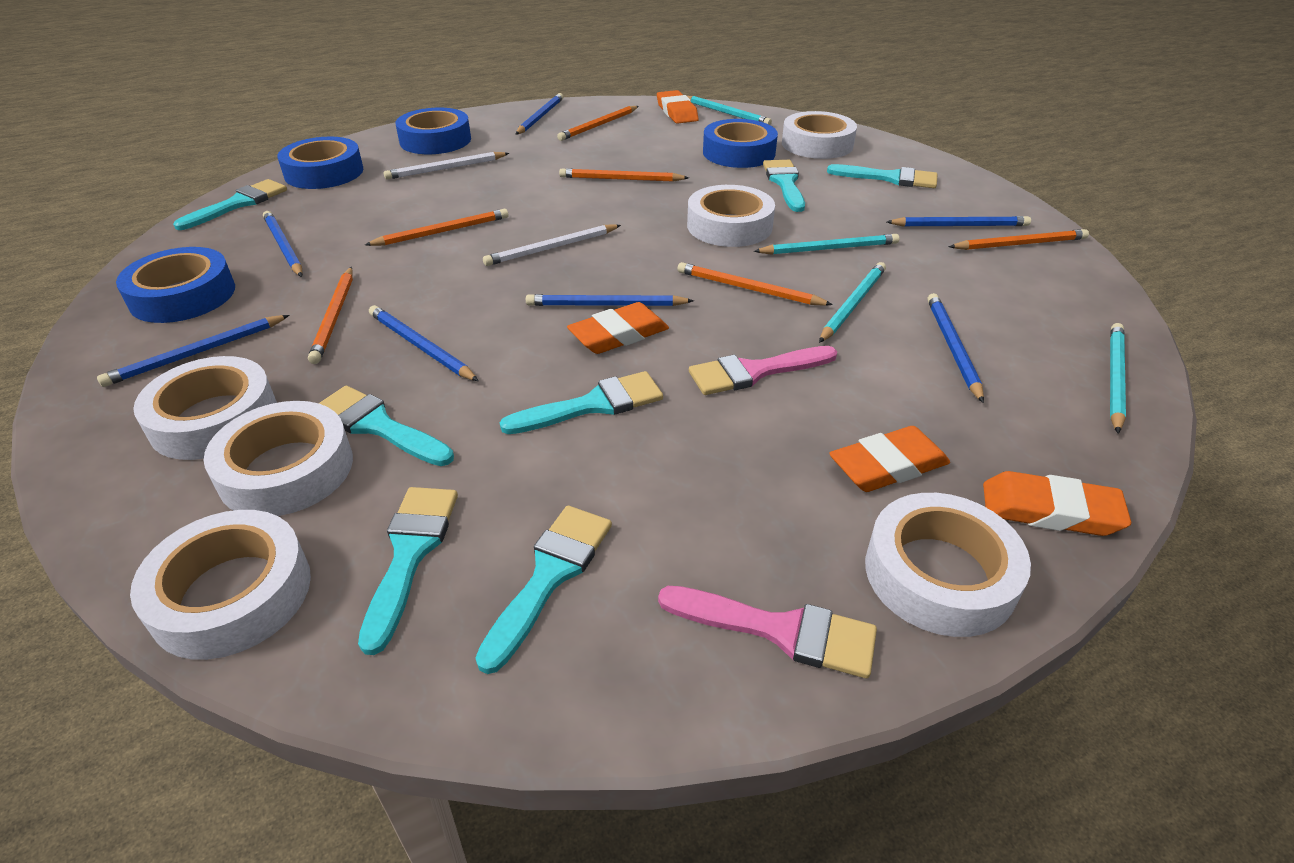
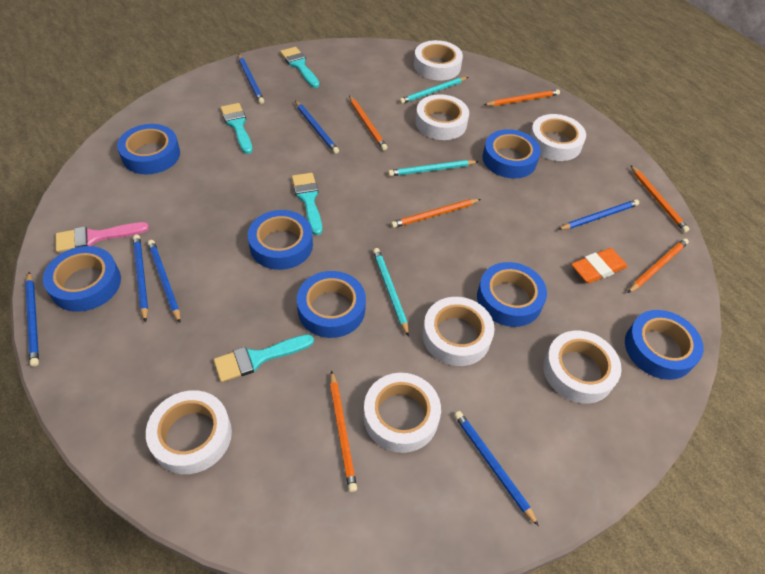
blue tape: [116,247,235,323] [277,137,364,189] [395,108,471,154] [703,119,778,168] = 4 -> [43,246,121,312] [117,124,180,174] [248,210,313,270] [297,271,366,338] [477,262,547,327] [482,129,541,179] [625,310,704,380] = 7
orange eraser: [567,302,669,354] [657,90,699,124] [829,426,950,492] [983,471,1131,536] = 4 -> [571,248,628,284] = 1
pink brush: [658,586,877,679] [689,346,837,395] = 2 -> [56,222,149,252] = 1
turquoise brush: [173,179,287,230] [319,386,454,466] [358,487,458,655] [475,506,612,674] [500,371,663,434] [763,160,805,212] [827,164,937,188] = 7 -> [214,334,314,382] [220,103,252,154] [280,47,320,88] [292,173,322,235] = 4
turquoise pencil: [687,96,772,125] [754,234,900,255] [819,262,886,343] [1110,323,1126,434] = 4 -> [373,248,409,337] [388,160,479,176] [399,77,468,104] = 3
white pencil: [384,152,509,180] [483,224,621,266] = 2 -> none = 0
white tape: [130,510,311,660] [133,356,277,460] [204,401,353,516] [687,185,775,247] [782,111,857,159] [865,493,1031,637] = 6 -> [146,390,232,474] [363,373,441,453] [414,40,463,80] [415,94,469,140] [422,297,495,366] [530,114,586,161] [543,331,622,404] = 7

